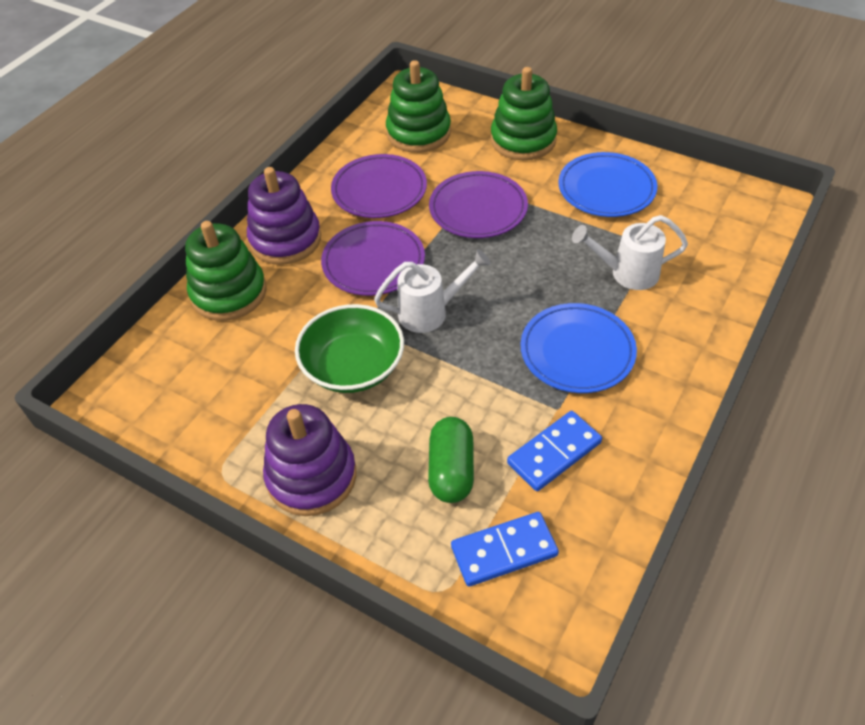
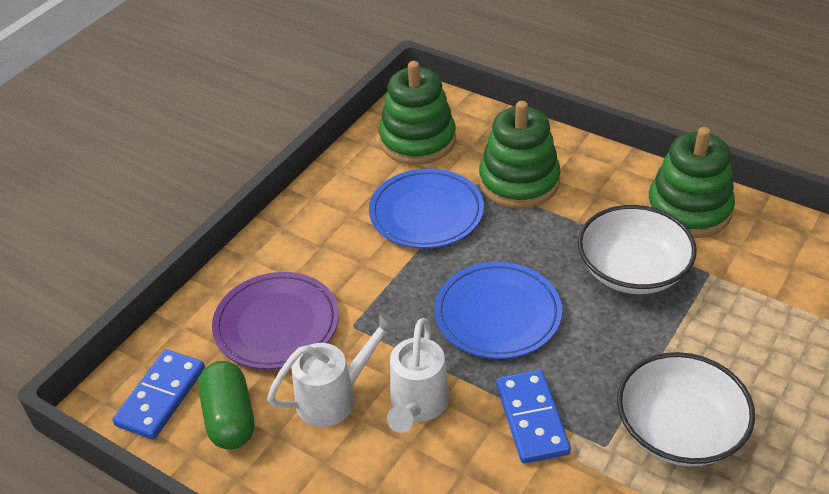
green bowl: [295,304,404,393] = 1 -> none = 0
purple plate: [321,221,425,296] [331,154,427,218] [429,171,528,238] = 3 -> [212,272,339,370] = 1
purple stacking toy: [247,167,321,265] [263,404,356,516] = 2 -> none = 0
white bowl: none = 0 -> [578,205,697,294] [617,352,755,466] = 2

